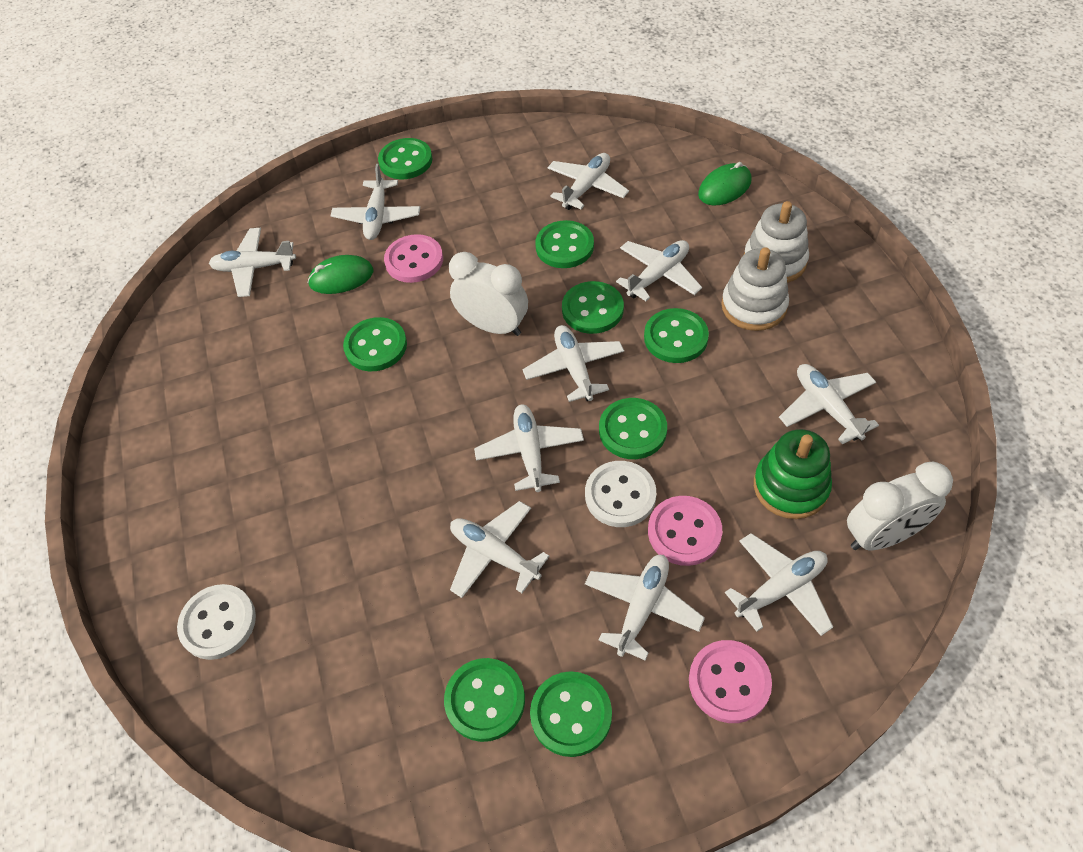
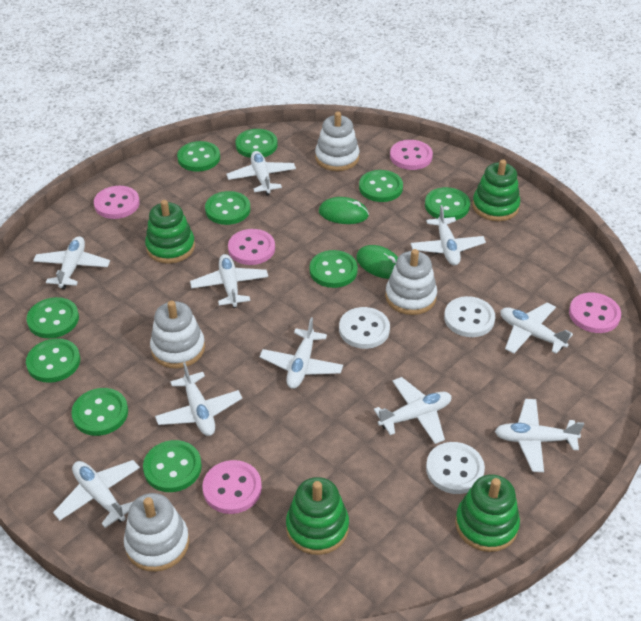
green button: [343,317,407,371] [378,138,432,179] [444,658,525,742] [530,671,612,757] [535,220,594,268] [562,281,624,334] [599,398,667,459] [644,308,709,363] = 8 -> [26,297,79,338] [26,338,80,383] [71,388,128,436] [143,440,202,492] [177,141,220,172] [205,191,250,225] [235,129,278,158] [310,250,358,288] [359,170,403,202] [425,187,470,220] = 10
green stacking toy: [754,429,832,519] = 1 -> [145,200,195,264] [286,477,349,555] [455,474,520,552] [472,159,520,221] = 4
pink button: [384,234,443,283] [648,496,722,566] [689,640,772,723] = 3 -> [94,186,140,219] [202,460,262,514] [228,229,275,265] [390,140,433,170] [569,293,621,333] = 5
white button: [177,584,256,660] [585,461,656,527] = 2 -> [339,307,390,349] [426,442,485,494] [444,296,495,337] = 3
white clock: [449,252,528,336] [847,462,953,551] = 2 -> none = 0
white stacking toy: [721,247,789,331] [744,201,809,283] = 2 -> [124,493,189,572] [150,301,205,369] [315,112,359,171] [385,249,437,315] = 4

